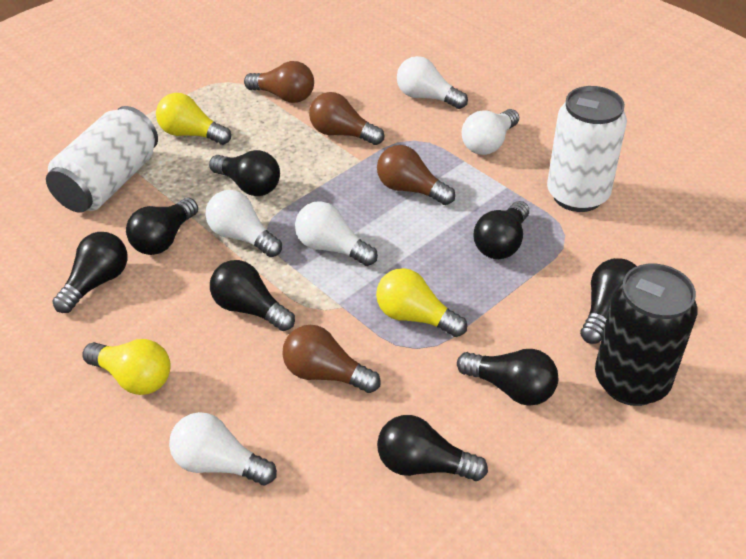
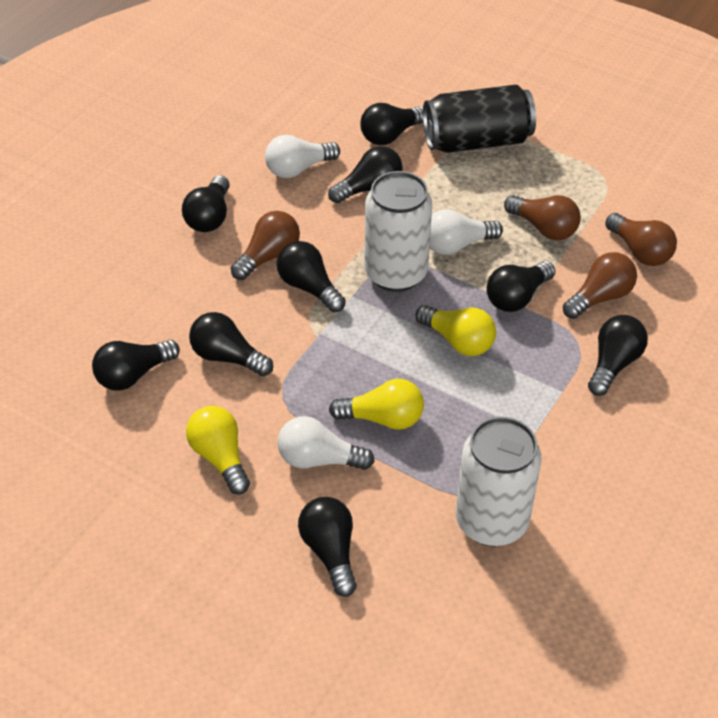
black light bulb: [52,232,128,313] [126,198,198,255] [209,150,280,196] [210,260,295,331] [377,415,488,481] [457,349,558,406] [473,201,529,259] [580,258,637,344] = 8 -> [92,340,180,391] [182,175,230,232] [189,312,273,376] [277,241,346,312] [298,497,357,597] [328,146,403,203] [360,103,423,145] [486,261,555,312] [588,315,648,396] = 9
white light bulb: [169,412,277,485] [205,190,282,257] [295,201,378,266] [397,56,468,109] [462,109,519,155] = 5 -> [265,135,340,178] [278,416,375,470] [430,209,503,255] = 3

